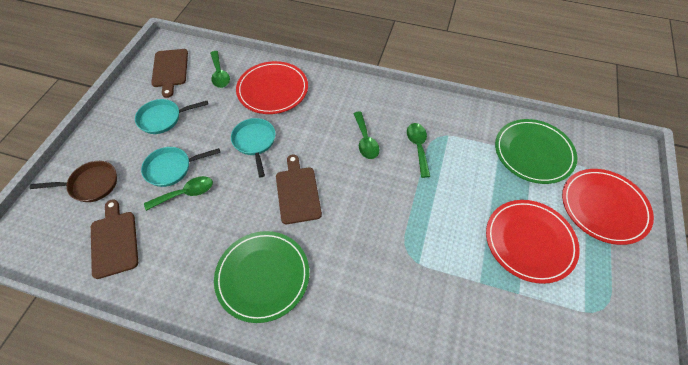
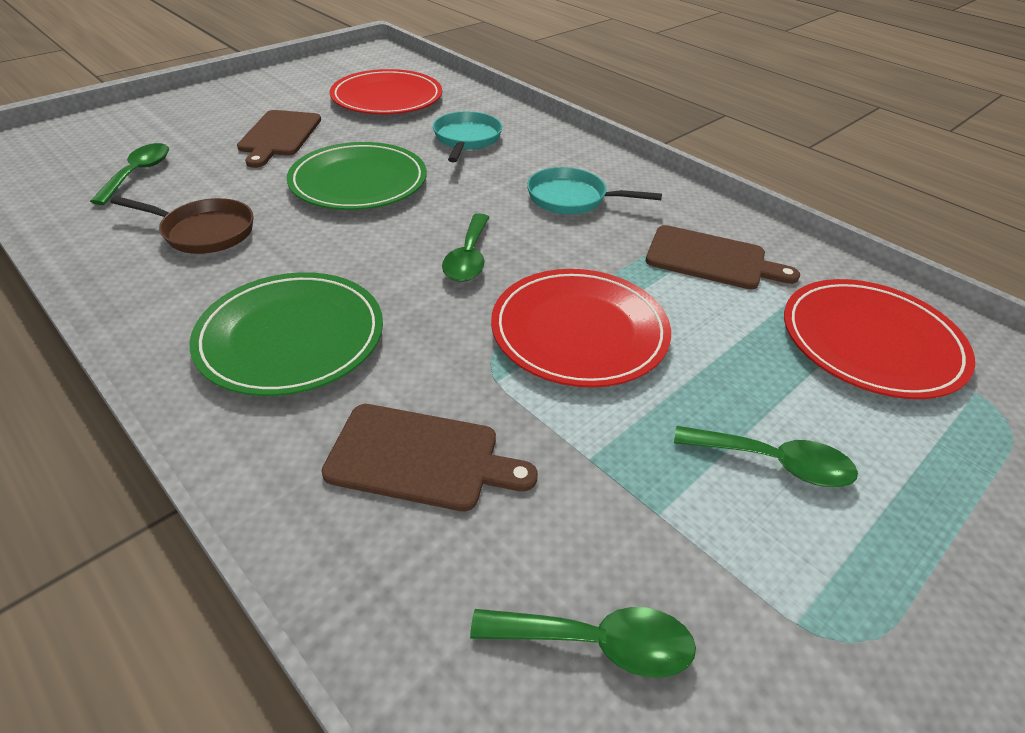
turquoise pan: [135,99,208,134] [141,147,220,187] [231,118,276,177] = 3 -> [433,111,502,162] [527,167,662,214] = 2

